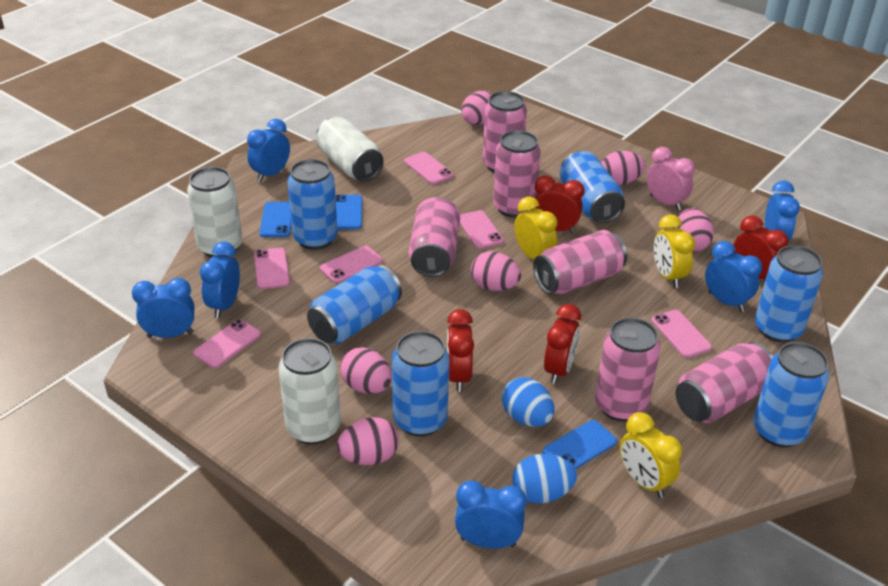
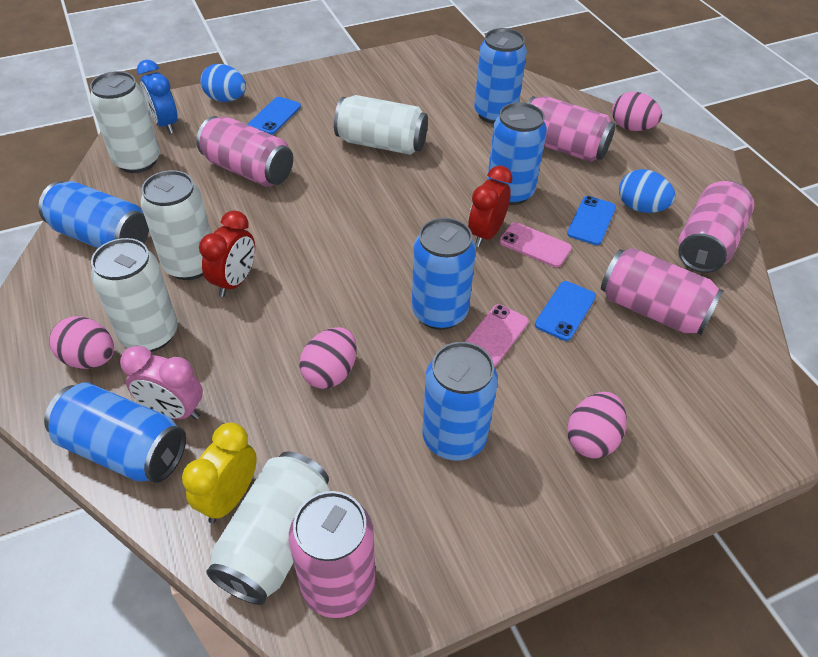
blue clock: [132,278,194,338] [200,242,240,318] [247,119,290,182] [455,481,527,549] [705,241,762,312] [765,181,800,242] = 6 -> [137,60,178,134] = 1
pink can: [409,197,460,277] [482,91,527,173] [493,130,541,218] [533,230,627,294] [595,318,661,422] [676,342,773,423] = 6 -> [196,116,293,187] [289,491,376,618] [527,96,616,162] [601,248,724,335] [678,181,754,273] = 5
pink egg: [337,417,399,465] [340,347,392,394] [461,90,492,125] [471,251,521,291] [601,151,645,186] [676,208,714,251] = 6 -> [49,316,114,369] [299,327,357,389] [567,392,627,459] [612,92,662,131] = 4
pink phone: [193,320,261,368] [254,248,290,289] [320,246,383,283] [404,152,454,184] [460,210,504,249] [651,310,712,358] = 6 -> [465,304,529,367] [499,222,572,268] = 2
red clock: [447,309,474,392] [535,175,585,233] [544,304,581,384] [734,215,788,281] = 4 -> [199,210,255,297] [468,165,513,247] = 2
white can: [187,167,242,257] [278,338,341,445] [316,117,384,182] = 3 -> [90,71,160,173] [91,238,178,352] [141,170,211,280] [206,452,330,605] [334,95,428,155] = 5
yellow clock: [514,197,557,260] [620,412,682,498] [654,214,695,288] = 3 -> [182,423,257,523] = 1

